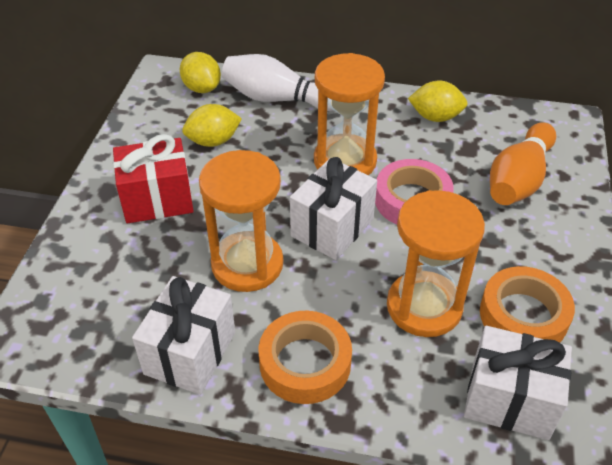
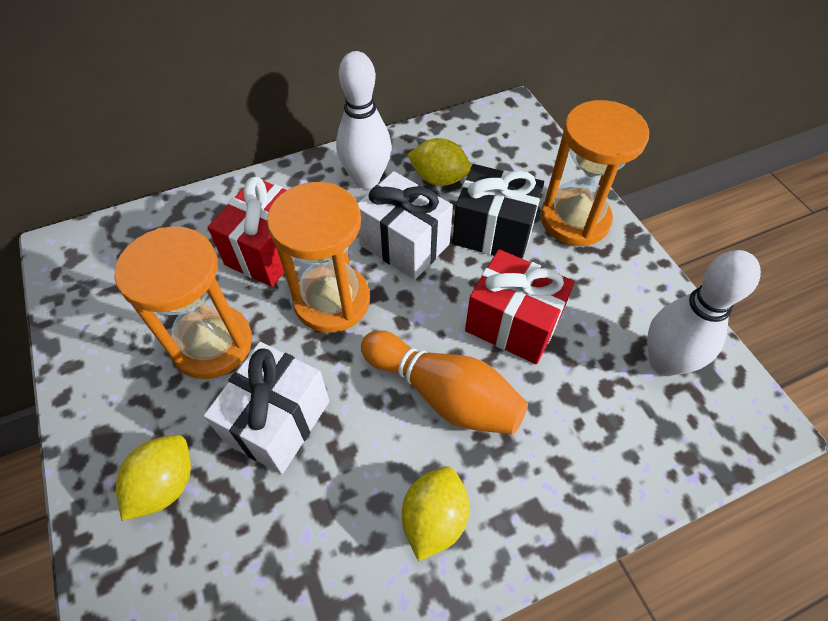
black gift: none = 0 -> [452,164,544,259] = 1
orange tape: [259,311,352,404] [480,266,575,343] = 2 -> none = 0
pink tape: [375,159,454,224] = 1 -> none = 0
red gift: [113,134,194,223] = 1 -> [208,176,295,287] [465,249,575,364] = 2
white bowling pin: [222,54,334,111] = 1 -> [336,51,391,189] [647,250,761,376] = 2
white gift: [132,276,235,395] [290,157,377,260] [464,326,572,440] = 3 -> [204,342,329,474] [358,171,453,280] = 2

